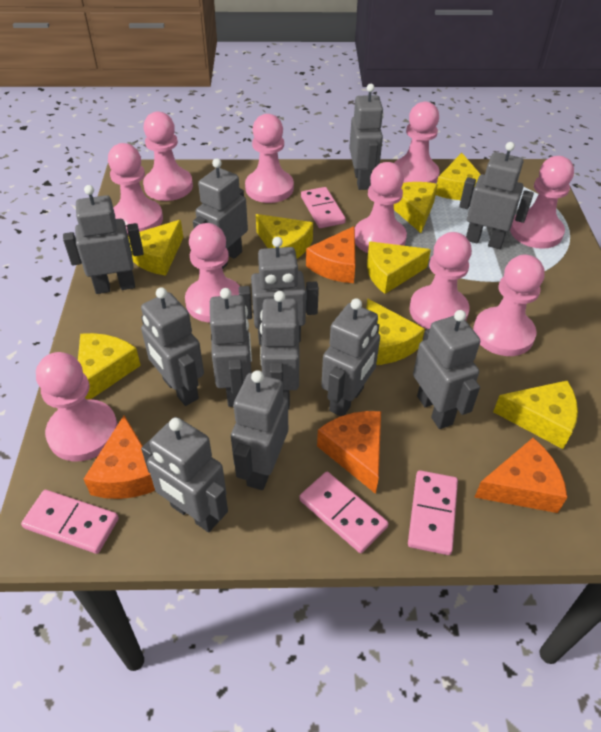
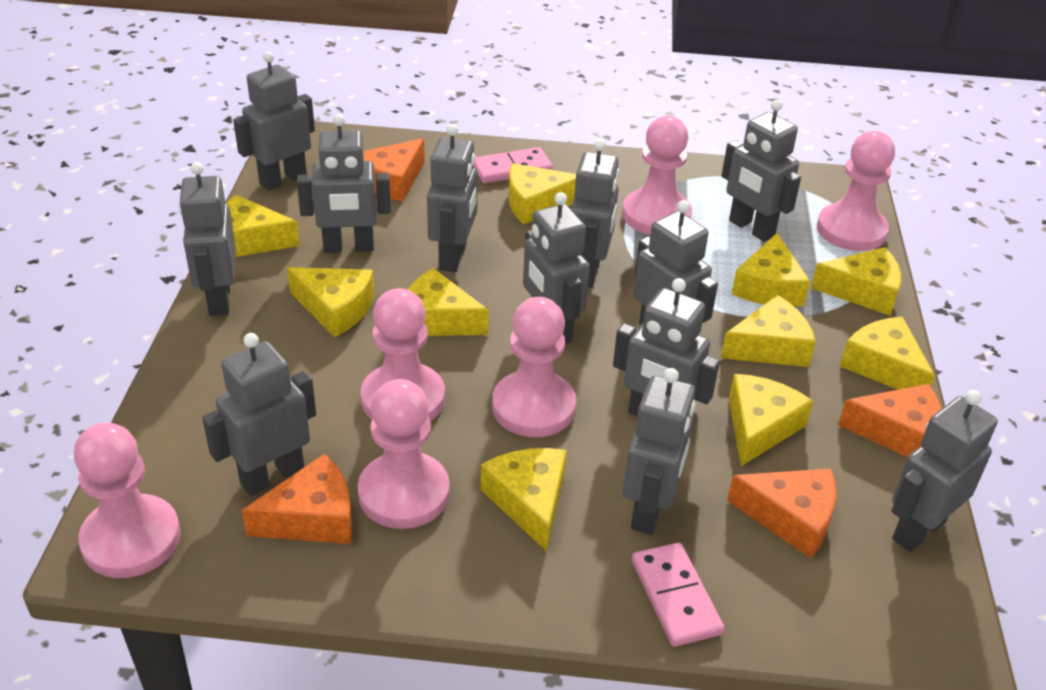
pink domino: [21,490,119,554] [299,472,389,553] [301,187,346,228] [408,470,458,555] = 4 -> [474,147,553,183] [632,543,724,647] = 2
pink pawn: [36,352,118,461] [108,143,163,234] [143,112,193,201] [185,223,240,323] [245,114,294,203] [355,162,407,253] [394,102,440,183] [409,232,472,329] [473,255,545,356] [510,156,574,249] = 10 -> [74,422,180,578] [358,379,450,529] [361,288,445,421] [492,297,576,437] [622,116,692,235] [817,131,895,251] = 6
yellow cheese: [78,333,141,399] [128,220,184,276] [256,214,313,258] [366,298,425,365] [367,241,431,294] [394,182,438,233] [436,153,481,200] [493,380,578,449] = 8 -> [226,195,300,257] [287,267,374,337] [407,268,489,336] [481,448,567,552] [509,163,576,224] [721,295,816,367] [729,374,813,466] [732,233,810,307] [811,247,901,316] [840,317,935,390] = 10

